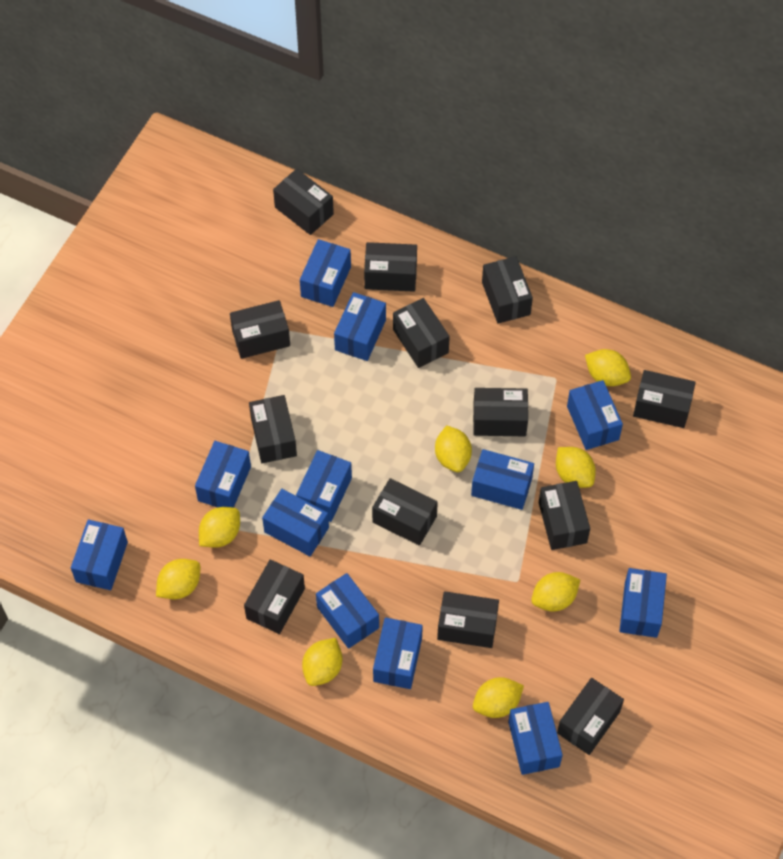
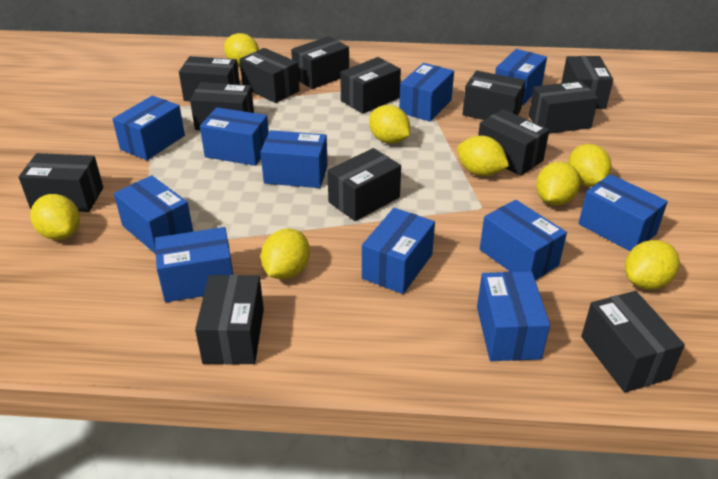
blue box: [71,519,128,590] [195,441,251,508] [262,489,329,556] [296,450,352,522] [300,239,351,307] [316,573,379,649] [334,292,386,361] [373,617,423,689] [471,449,534,510] [508,702,563,775] [567,380,623,450] [619,568,667,638] = 12 -> [112,96,185,160] [114,175,193,253] [155,227,233,302] [200,107,269,166] [261,130,328,188] [362,208,435,294] [399,63,454,122] [477,271,550,361] [480,200,567,280] [495,49,547,105] [578,174,668,251] = 11

